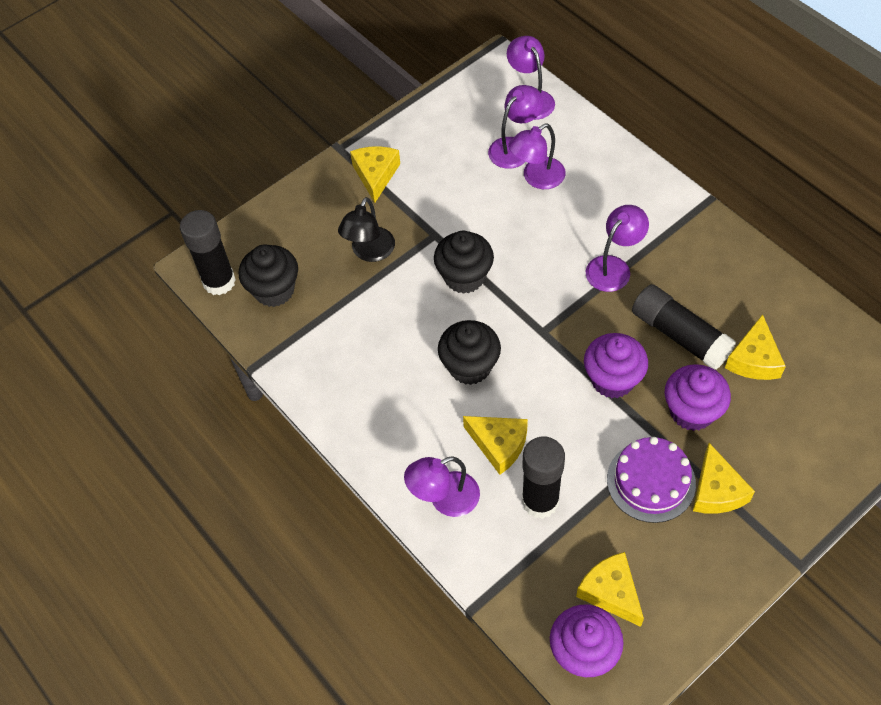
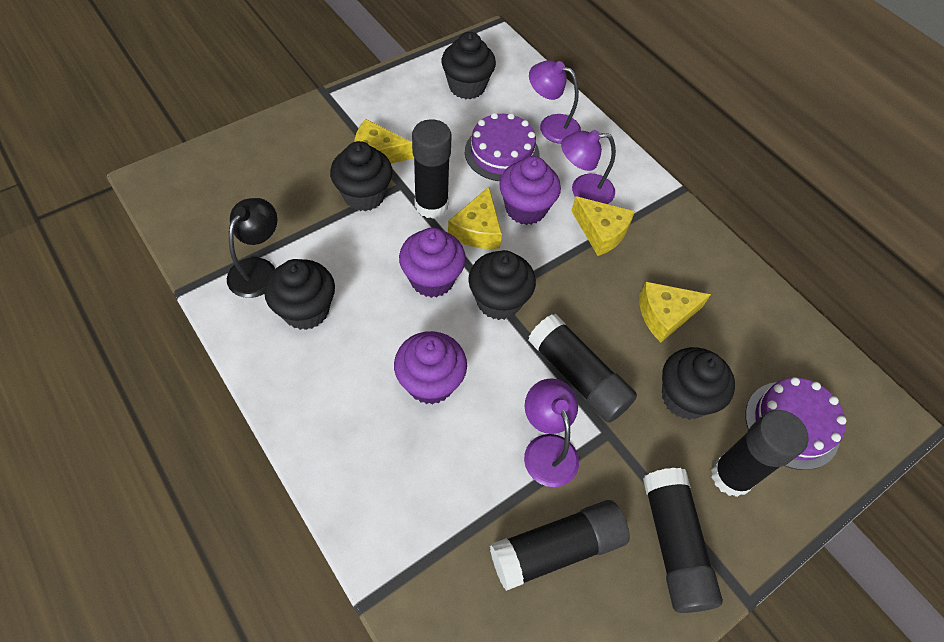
black cupcake: [239,244,298,307] [434,231,494,294] [438,320,501,385] = 3 -> [264,259,335,330] [330,141,393,211] [441,32,496,99] [468,250,536,320] [662,347,735,420] = 5
black glue stick: [180,210,236,295] [522,436,565,519] [632,284,736,370] = 3 -> [412,119,452,219] [490,500,630,591] [528,314,637,423] [643,468,723,613] [711,410,809,497] = 5
purple cake: [607,437,696,523] = 1 -> [465,113,539,181] [745,377,846,470] = 2
purple lamp: [404,456,480,517] [488,85,543,169] [507,36,555,120] [508,124,566,189] [586,205,649,292] = 5 -> [524,378,579,487] [529,60,581,144] [561,130,616,204] = 3
yellow cheese: [350,146,400,203] [463,416,528,475] [576,552,644,627] [693,443,755,514] [725,314,786,380] = 5 -> [354,119,414,164] [448,187,502,249] [572,196,635,256] [639,282,711,342] = 4

